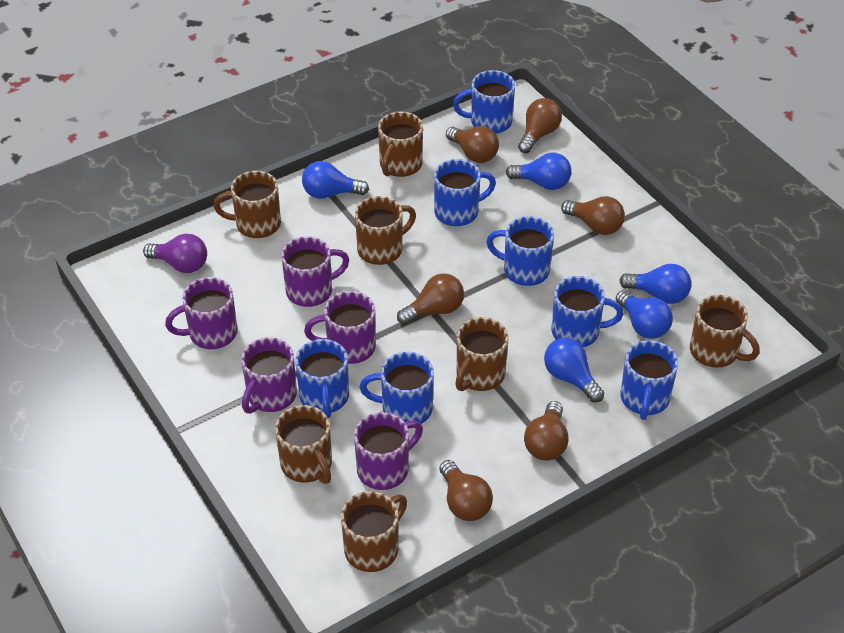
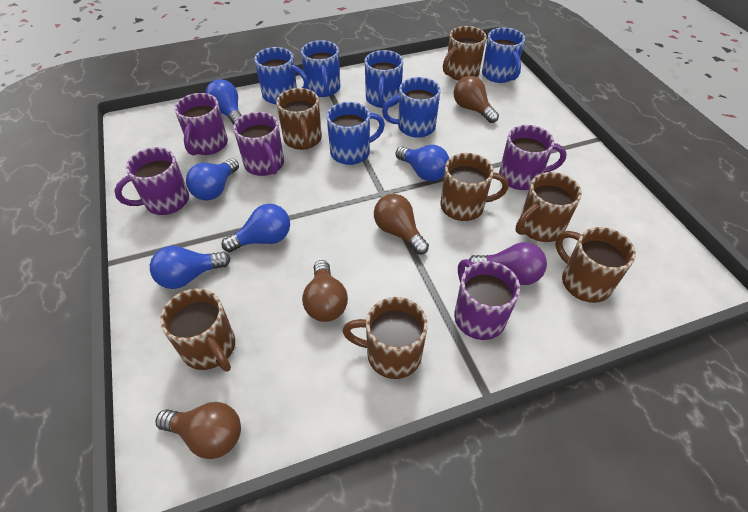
blue mug: [295,339,349,418] [359,352,434,424] [434,159,496,226] [453,70,515,134] [486,216,554,286] [551,276,624,347] [620,340,678,420] = 7 -> [254,47,309,104] [301,40,340,97] [327,102,385,165] [365,50,403,108] [382,77,441,138] [482,28,525,83] = 6
brown light bulb: [397,273,464,325] [440,460,493,521] [446,126,499,163] [518,98,562,153] [524,401,569,461] [561,196,625,235] = 6 -> [155,402,241,459] [302,260,348,322] [374,194,429,255] [454,76,499,123] = 4

